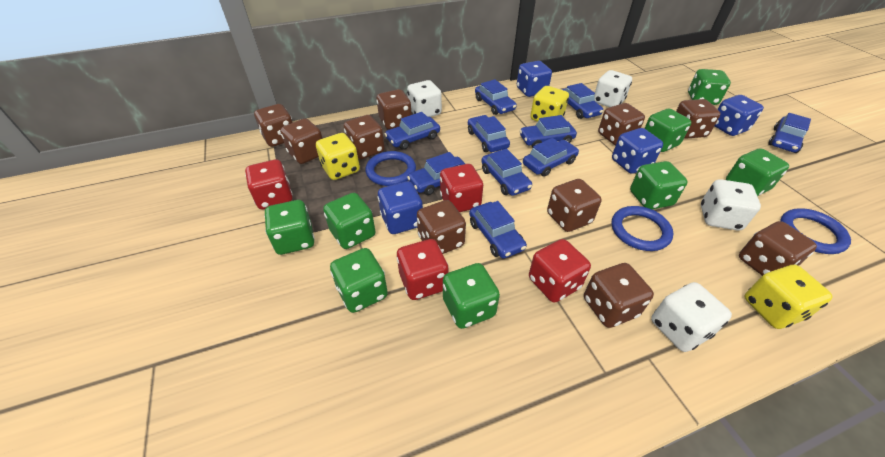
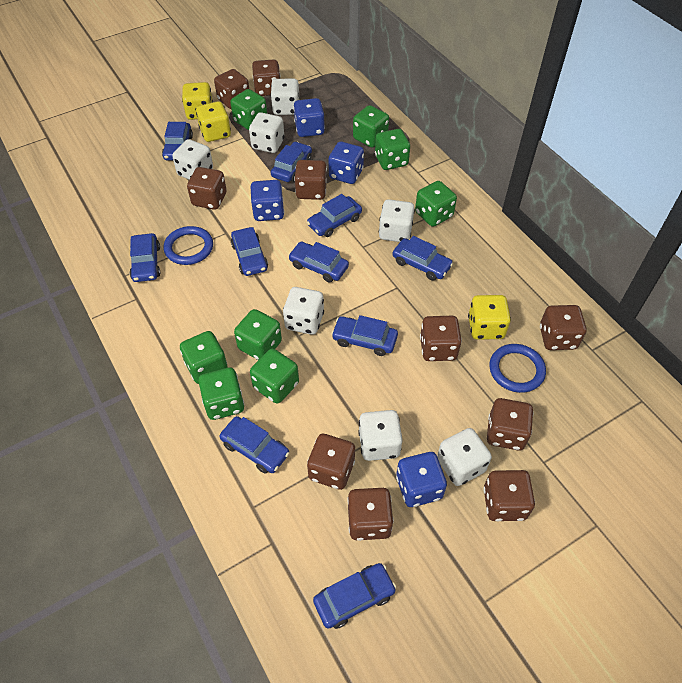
blue ring: [365,151,416,186] [612,206,674,251] [780,208,851,254] = 3 -> [164,226,213,265] [489,344,546,393] = 2
red dice: [245,159,293,209] [397,239,449,300] [440,164,483,212] [529,239,591,303] = 4 -> none = 0
white dice: [407,80,442,117] [594,70,632,107] [651,282,732,352] [701,179,761,230] = 4 -> [172,139,213,180] [249,112,284,153] [271,79,300,115] [283,287,324,335] [358,410,403,461] [379,199,415,242] [437,428,492,486] = 7

